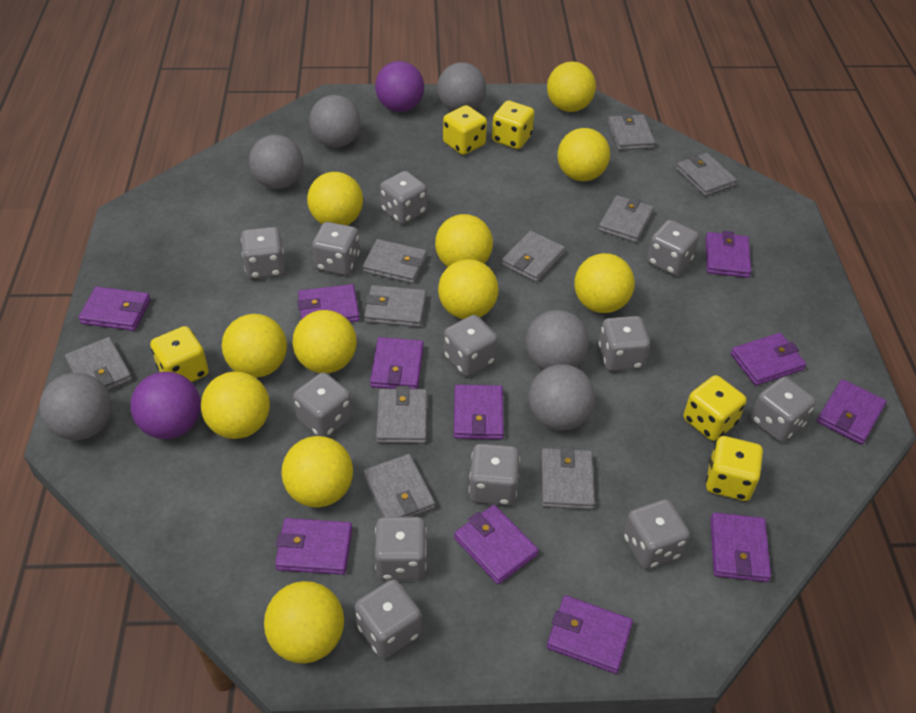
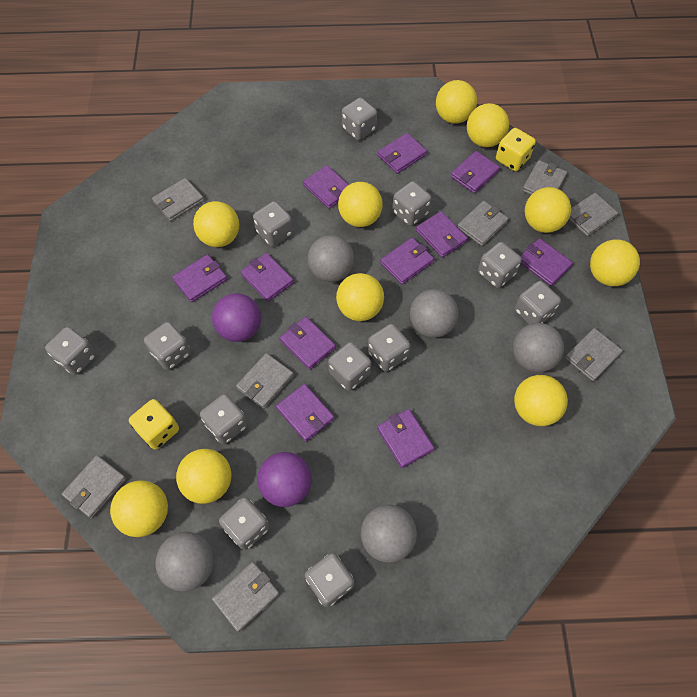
grey ball: [39,373,112,440] [249,135,303,189] [309,95,361,148] [437,62,486,111] [525,310,589,370] [529,364,595,431] = 6 -> [155,532,214,592] [308,235,354,282] [361,505,417,563] [410,289,459,338] [513,323,564,372] = 5
grey wallet: [65,337,132,391] [362,239,427,284] [363,454,435,517] [364,285,426,327] [376,386,427,444] [501,231,565,282] [541,446,595,510] [598,195,654,243] [608,113,655,151] [676,153,737,196] = 10 -> [62,455,126,518] [152,178,204,221] [212,562,280,632] [236,353,294,409] [457,201,509,246] [522,160,567,195] [565,328,623,382] [569,193,618,236] = 8
yellow ball: [201,372,270,439] [222,314,287,378] [264,581,344,663] [281,436,353,508] [292,310,357,373] [307,172,363,225] [435,214,493,267] [438,259,499,319] [547,61,596,112] [557,128,610,181] [574,253,635,313] = 11 -> [110,481,168,537] [176,449,232,504] [193,201,239,247] [336,273,384,321] [338,182,383,227] [436,80,477,123] [467,103,509,147] [514,375,568,426] [525,187,571,233] [590,240,640,286] = 10
yellow dice: [150,326,209,382] [443,105,487,155] [492,101,535,149] [683,375,747,441] [706,436,763,501] = 5 -> [129,399,179,450] [496,128,536,171] = 2

